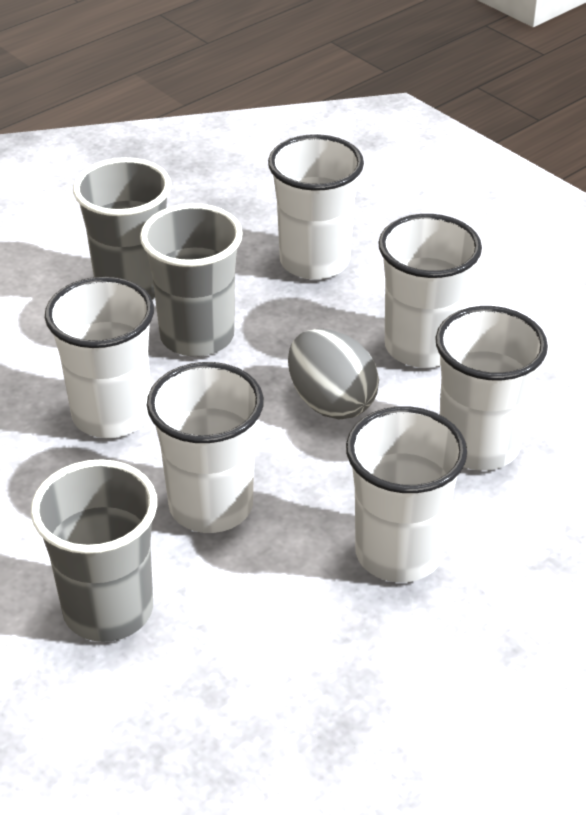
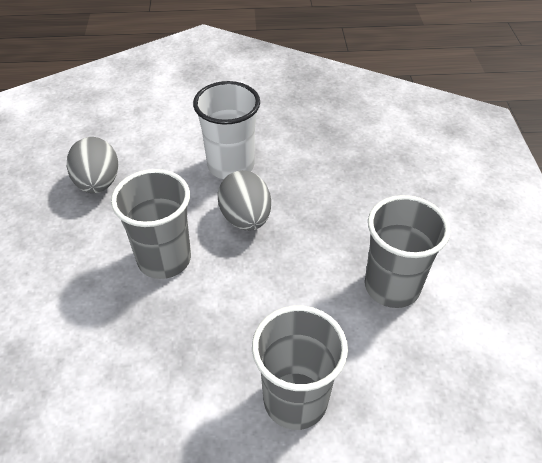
grey egg: [288,329,379,420] = 1 -> [67,137,118,193] [218,170,271,231] = 2
white cup: [45,277,154,438] [147,362,264,533] [268,134,364,280] [346,406,467,582] [378,214,482,368] [435,306,548,470] = 6 -> [193,81,260,179] = 1

